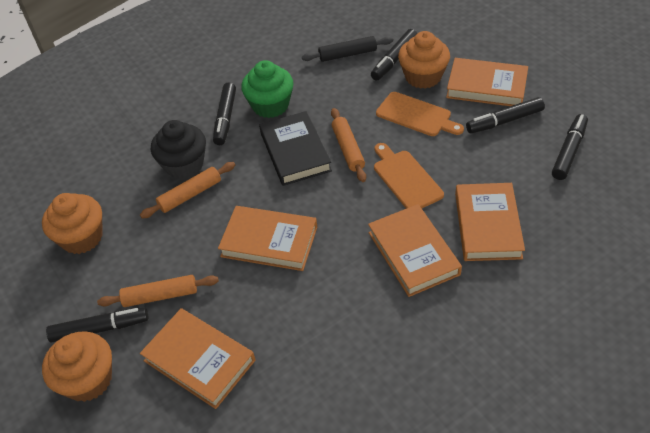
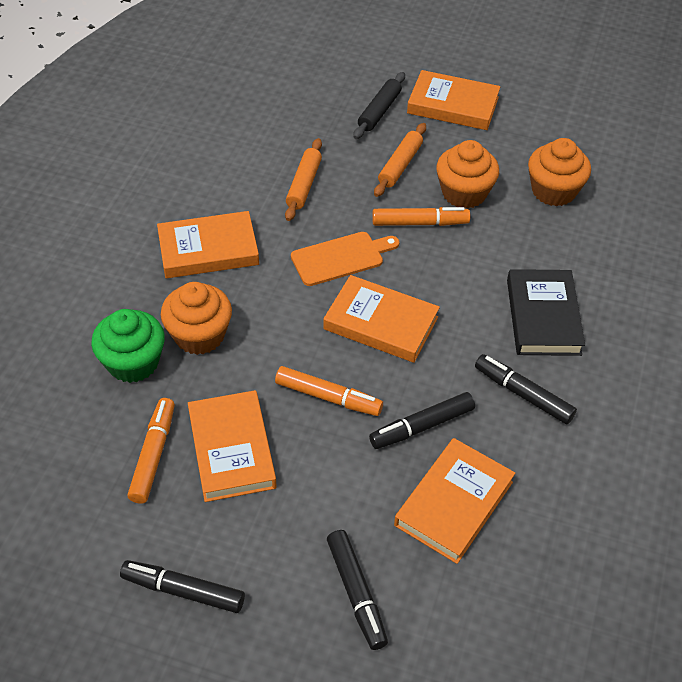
black cupcake: [151,120,206,179] = 1 -> none = 0
black marker: [46,307,148,343] [213,83,236,145] [371,29,417,80] [466,97,545,134] [552,114,588,180] = 5 -> [120,560,245,613] [327,530,388,650] [369,392,475,449] [475,354,577,424] = 4
orange cutting board: [374,143,444,209] [376,92,464,136] = 2 -> [291,232,399,286] = 1
orange marker: none = 0 -> [127,398,175,504] [275,366,383,416] [372,207,470,226] = 3
orange rolling pin: [97,275,219,307] [140,162,235,219] [331,108,366,182] = 3 -> [285,138,322,221] [374,123,426,197] = 2

